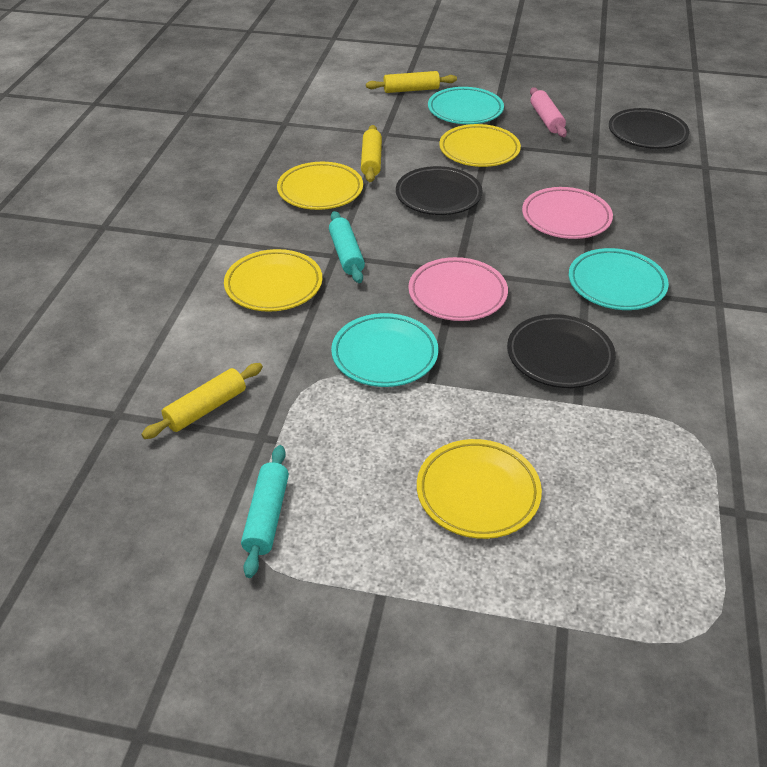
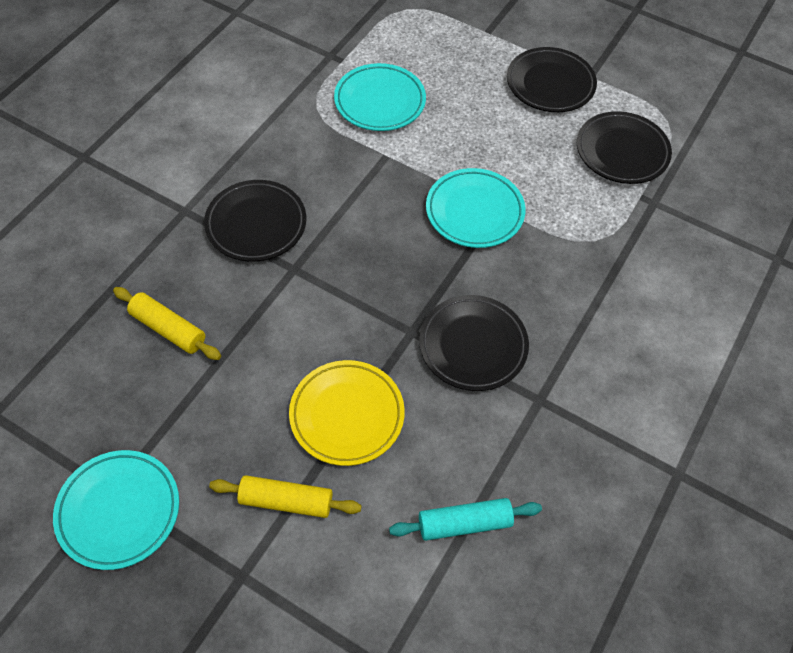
black plate: [396,166,483,215] [507,314,616,388] [609,108,689,149] = 3 -> [204,180,306,262] [419,295,529,391] [507,47,597,112] [577,111,672,184] = 4
pink plate: [408,257,508,321] [522,187,613,239] = 2 -> none = 0
pink rolling pin: [530,87,567,137] = 1 -> none = 0
turquoise rolling pin: [241,445,289,578] [329,211,365,283] = 2 -> [389,498,542,541] = 1
yellow plate: [224,249,323,312] [277,162,363,210] [417,439,542,539] [439,124,521,167] = 4 -> [289,360,405,466] = 1
yellow rolling pin: [141,363,263,439] [361,125,382,182] [366,71,457,93] = 3 -> [113,287,221,360] [209,475,362,518] = 2

